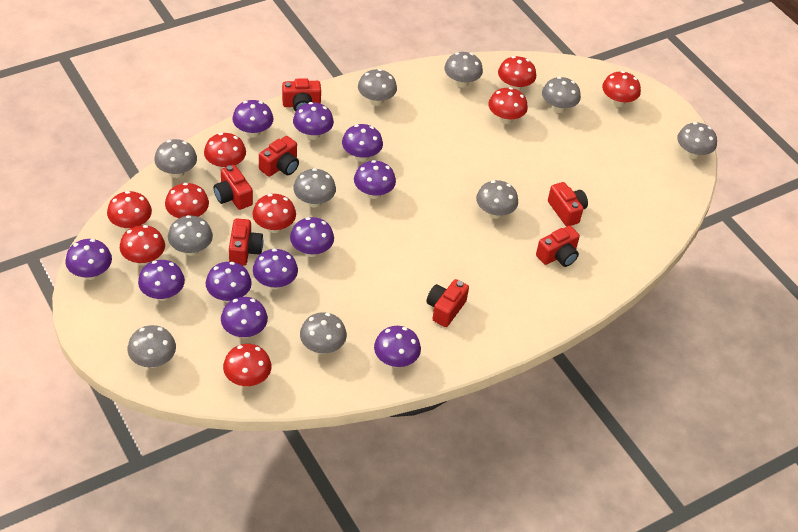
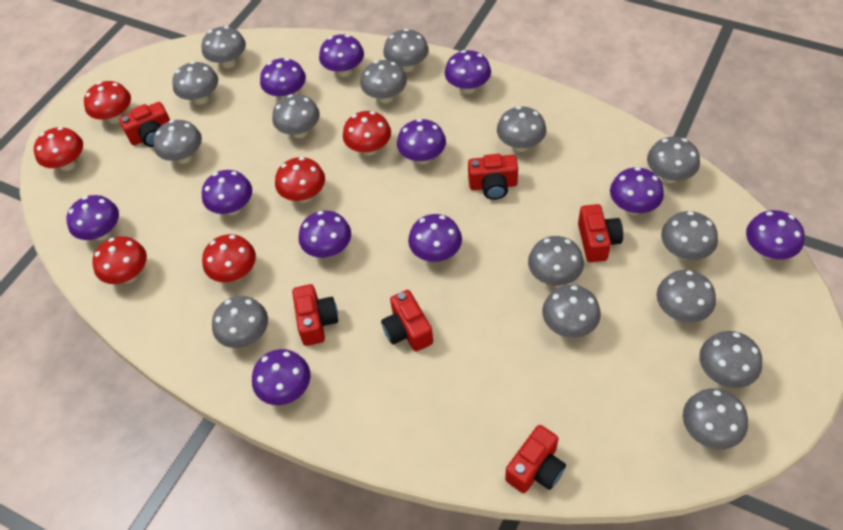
grey mushroom: [128,325,176,368] [154,139,197,178] [168,215,213,256] [293,168,336,208] [300,312,347,354] [358,69,397,106] [444,52,483,88] [476,180,518,219] [542,77,581,113] [677,122,717,159] = 10 -> [153,120,202,164] [172,61,218,105] [202,26,246,68] [212,296,268,348] [272,94,320,138] [360,60,407,103] [383,29,429,72] [497,106,546,152] [528,236,584,286] [542,285,601,338] [647,137,700,183] [657,270,716,323] [661,211,718,260] [683,388,748,450] [699,331,763,388] = 15
red camera: [214,165,253,210] [229,219,263,266] [259,136,299,177] [282,78,321,112] [426,279,469,327] [536,226,580,267] [548,182,588,227] = 7 -> [119,102,170,147] [292,284,338,346] [381,290,433,352] [468,154,518,200] [505,425,566,493] [578,204,623,262] = 6
red mushroom: [107,191,152,230] [120,225,165,266] [165,183,209,218] [204,133,246,170] [223,344,271,387] [252,194,296,233] [488,87,528,124] [498,56,536,91] [602,71,641,107] = 9 -> [34,127,83,171] [84,81,131,124] [92,236,147,284] [202,234,256,282] [275,157,325,203] [343,111,391,156] = 6

